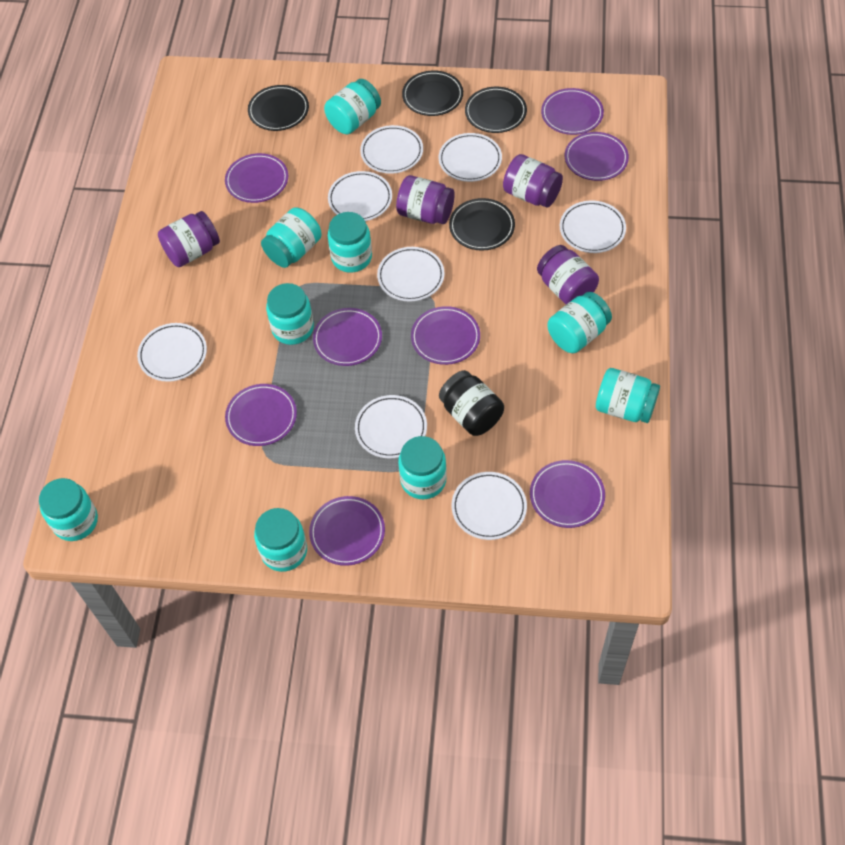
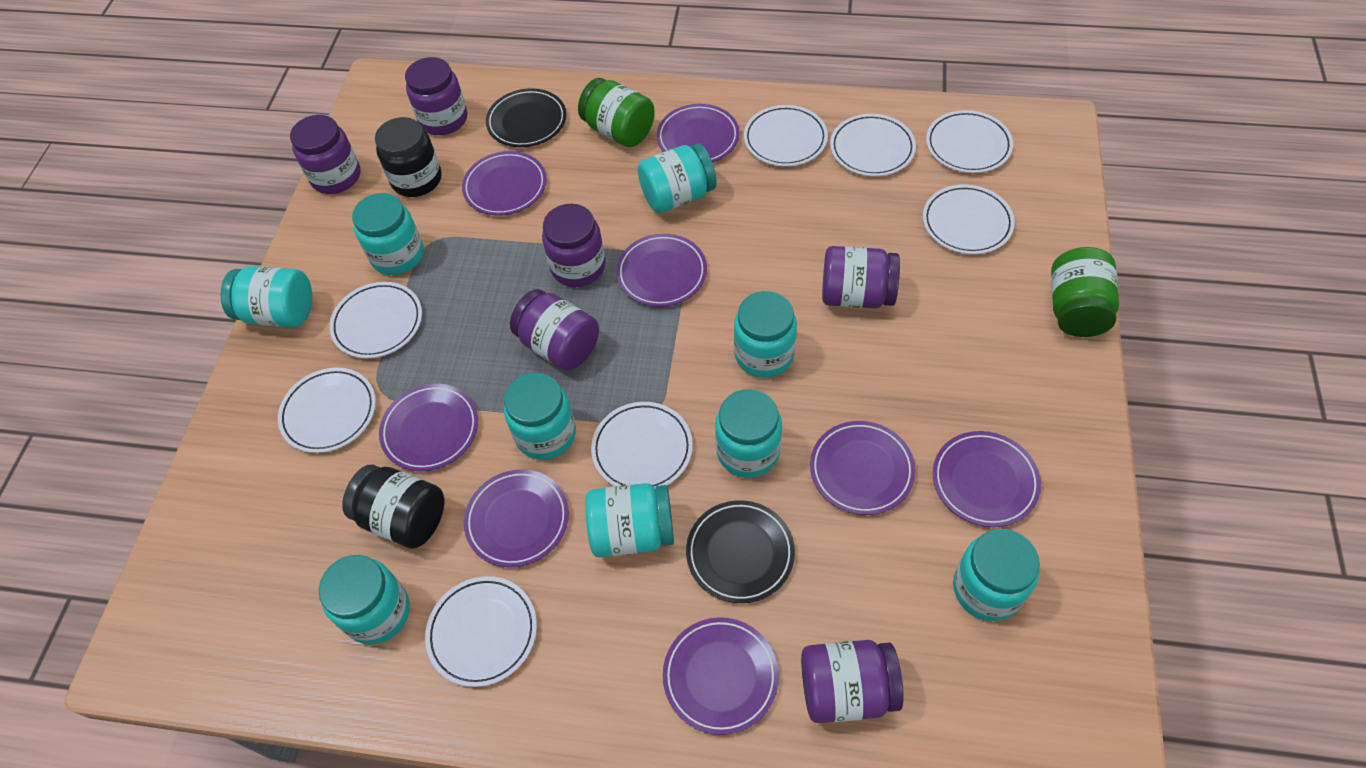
black jar: [439,370,504,436] = 1 -> [342,464,444,549] [375,117,442,197] = 2
black plate: [248,85,309,131] [402,70,463,116] [449,198,515,251] [465,87,527,133] = 4 -> [486,88,566,147] [686,500,795,603] = 2
green jar: none = 0 -> [578,78,655,147] [1051,247,1119,337] = 2
purple jar: [158,211,220,267] [396,175,455,224] [503,154,563,207] [537,245,599,304] = 4 -> [290,115,361,194] [405,57,467,135] [510,289,599,370] [542,204,606,287] [801,640,904,723] [822,246,900,308] = 6

